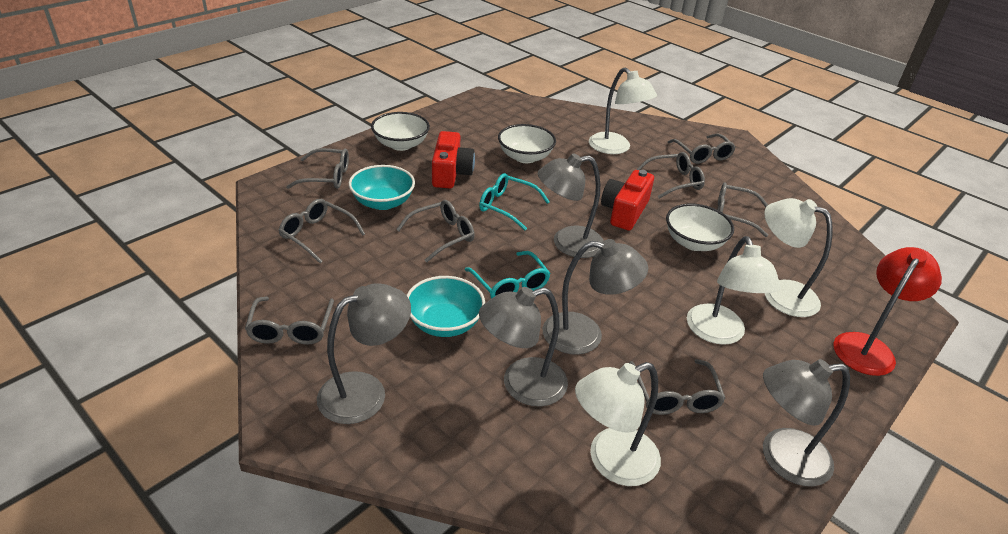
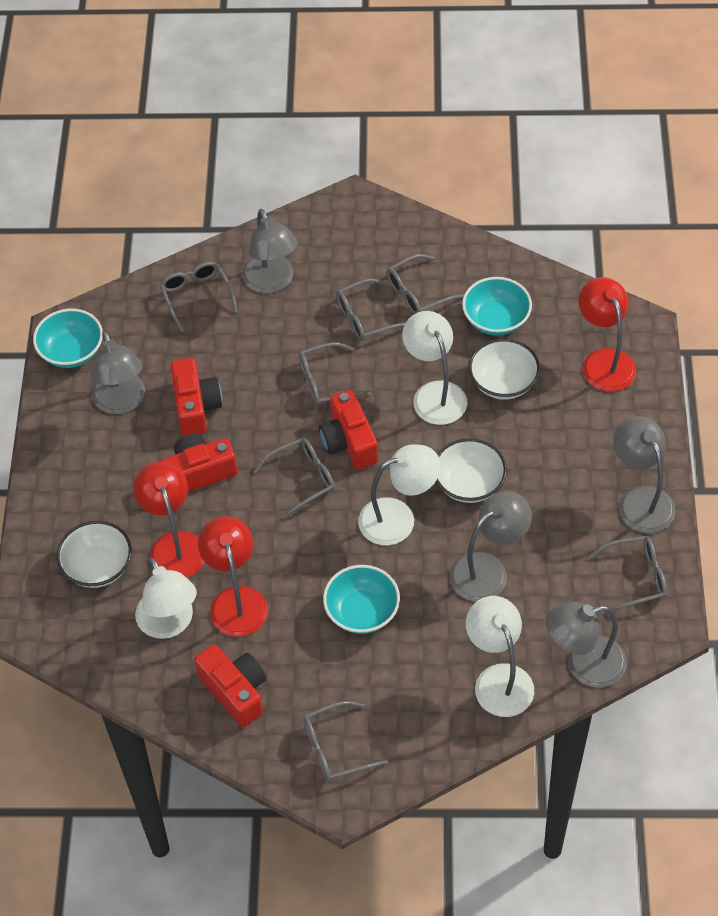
grey glasses: [245,297,334,345] [278,199,365,264] [286,148,349,189] [396,200,475,262] [629,359,726,415] [636,152,705,199] [668,133,736,164] [717,182,768,237] = 8 -> [160,262,238,332] [253,438,335,518] [299,342,371,406] [303,701,388,781] [336,279,405,341] [387,254,464,314] [588,536,667,613] = 7
red camera: [432,131,475,188] [601,170,654,230] = 2 -> [160,434,238,492] [170,358,222,436] [194,644,266,727] [319,390,378,469] = 4
red lamp: [833,247,942,376] = 1 -> [133,462,204,578] [198,516,268,637] [579,277,636,392] = 3
turquoise bowl: [349,165,415,210] [407,276,485,337] = 2 -> [33,309,103,368] [323,565,400,634] [462,277,532,336] = 3
turquoise glasses: [465,251,550,299] [479,173,550,231] = 2 -> none = 0

